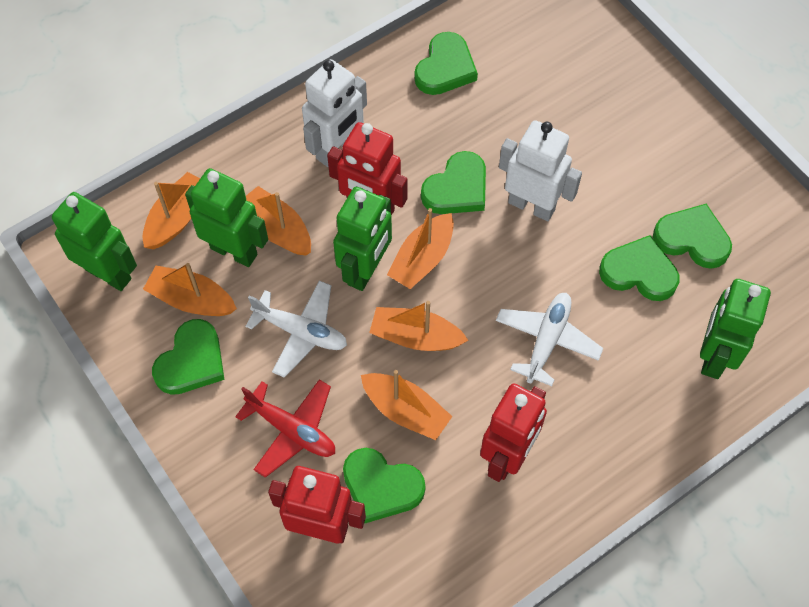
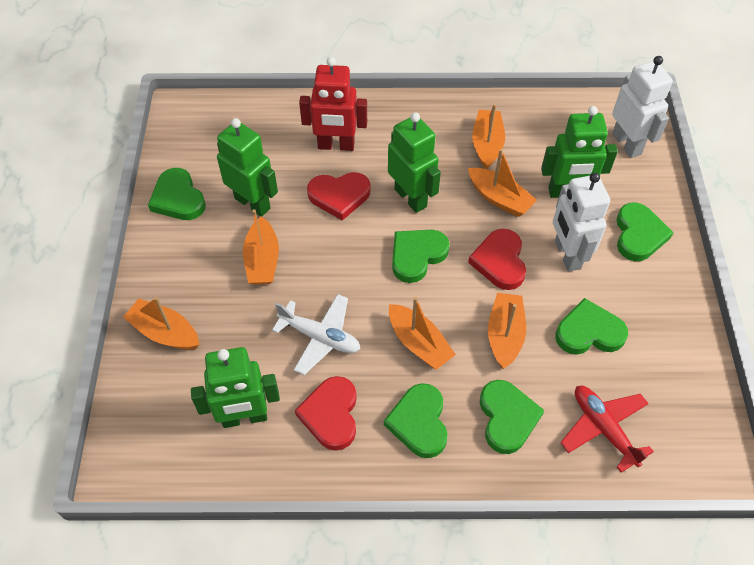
red heart: none = 0 -> [295,376,357,451] [307,172,371,220] [468,229,526,290] = 3
red robot: [268,466,366,543] [327,122,407,216] [480,383,547,482] = 3 -> [299,57,367,151] = 1
white plane: [245,281,347,378] [496,293,604,386] = 2 -> [272,294,360,375] = 1

